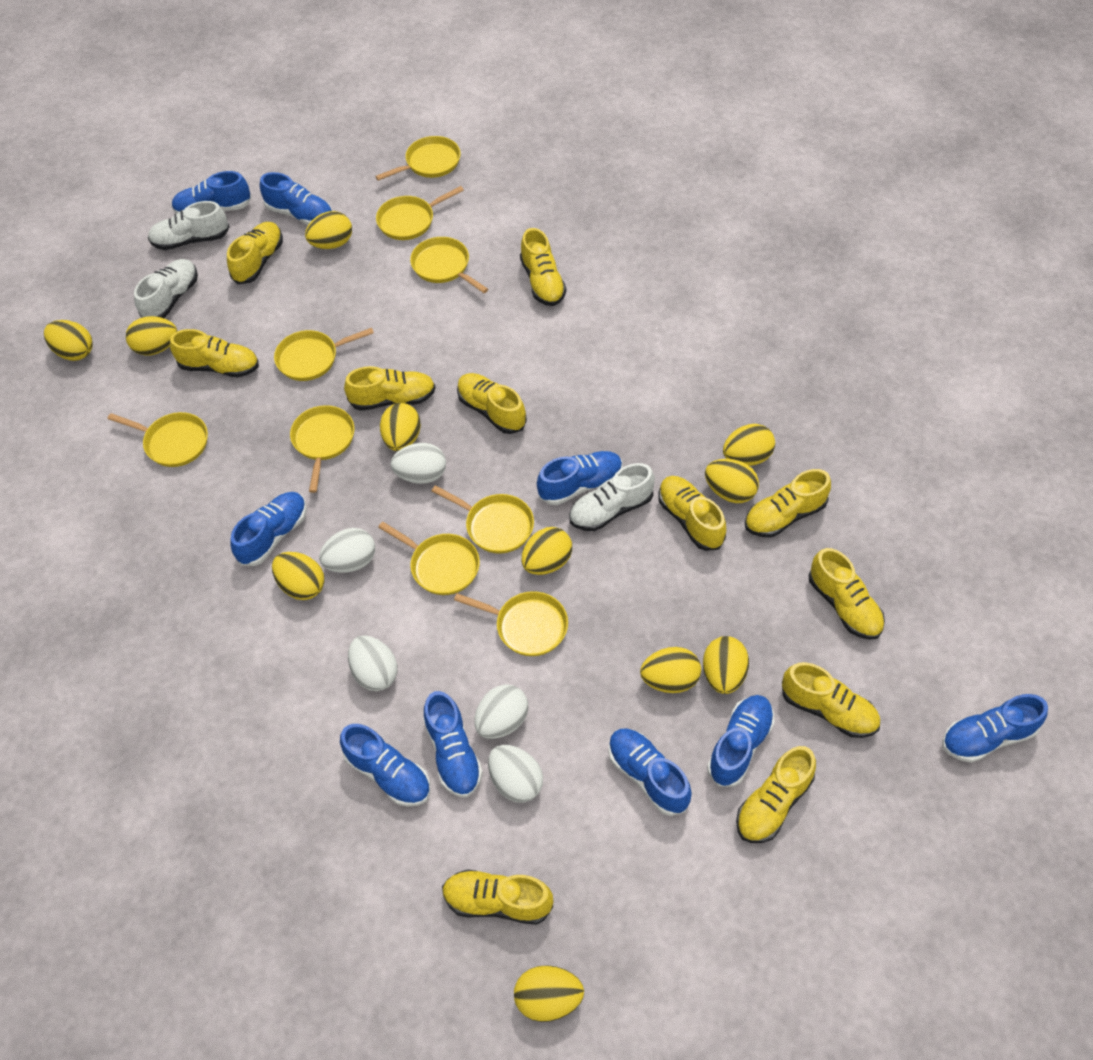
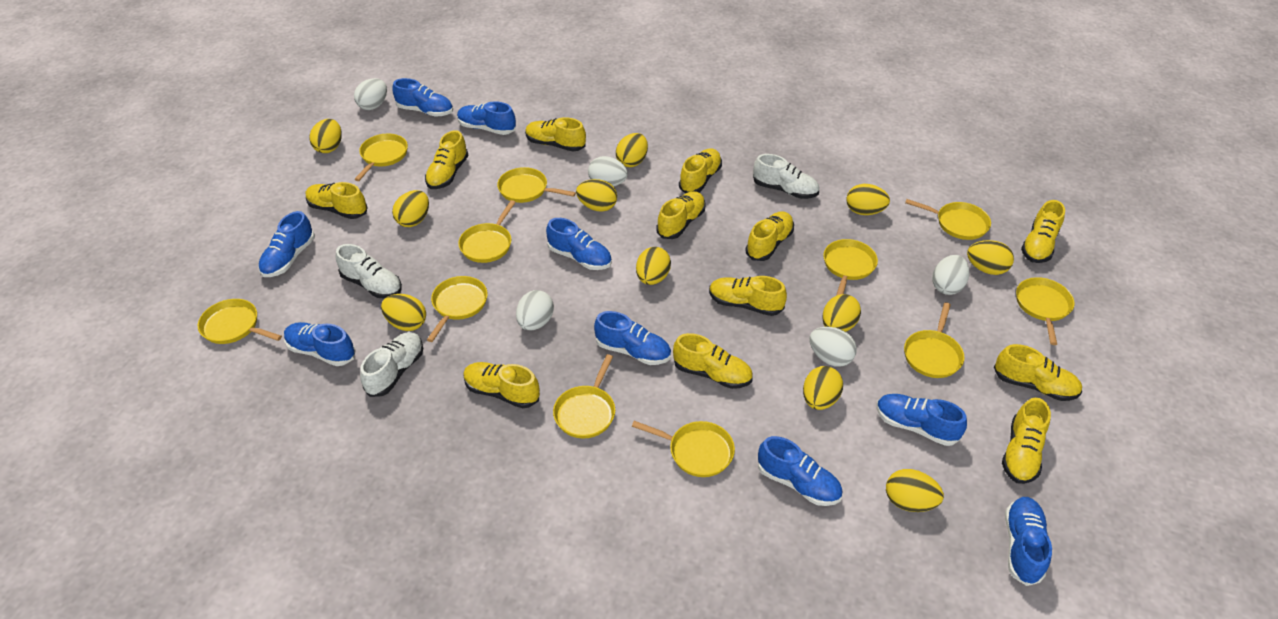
yellow pan: [107,412,208,467] [274,328,374,381] [290,405,354,493] [375,136,461,181] [376,186,464,240] [378,522,480,595] [410,237,488,293] [432,485,534,554] [454,591,568,656] = 9 -> [198,299,282,344] [354,134,408,181] [427,276,488,342] [458,200,516,263] [497,167,576,203] [553,354,615,439] [632,421,735,477] [823,239,878,295] [904,302,965,378] [905,199,991,240] [1016,277,1075,345] = 11
yellow shoe: [170,329,259,377] [227,222,283,284] [344,366,436,411] [442,870,553,925] [457,373,527,434] [520,228,566,306] [658,476,726,551] [736,746,816,843] [745,469,831,538] [782,662,880,738] [809,548,885,640] = 11 -> [306,182,368,219] [425,130,469,189] [463,362,540,408] [525,117,586,152] [656,191,706,239] [673,333,753,389] [679,148,722,194] [709,276,787,316] [746,211,794,261] [994,344,1082,401] [1002,398,1051,484] [1021,200,1065,263] = 12

